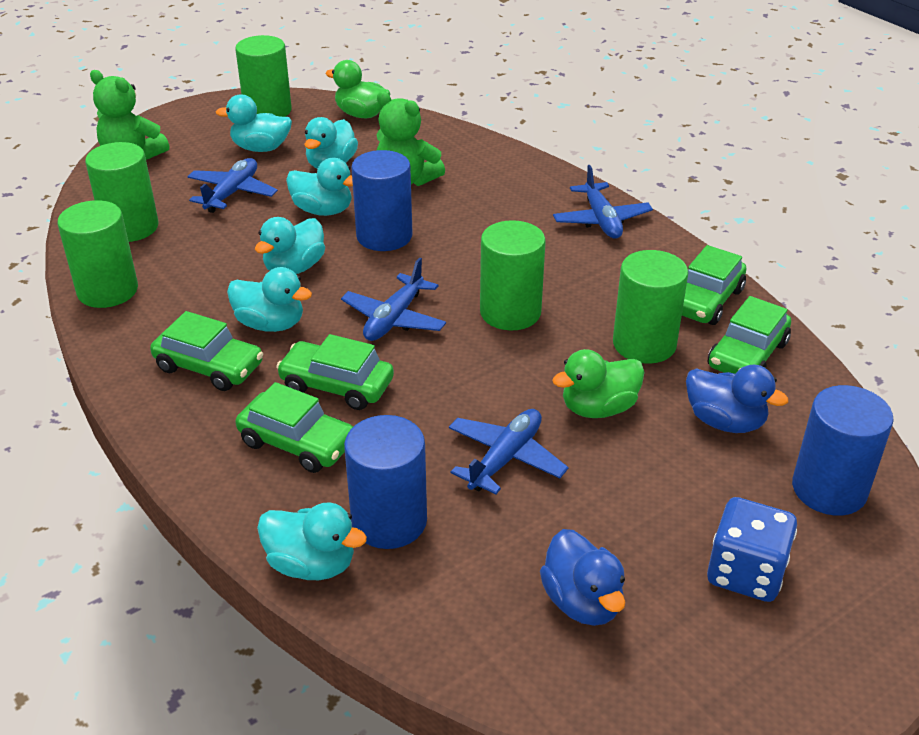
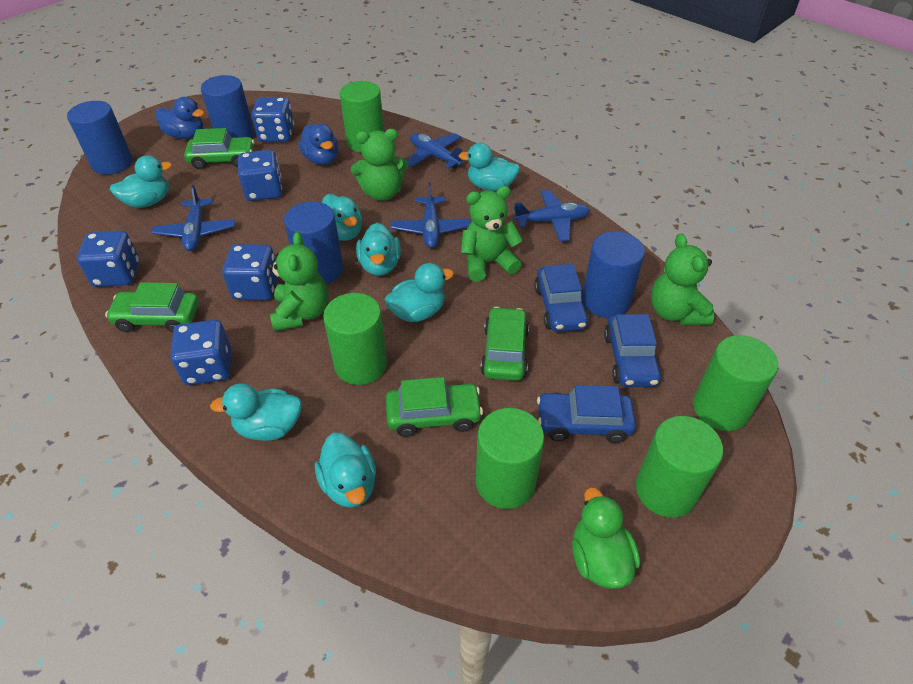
blue car: none = 0 -> [534,264,589,332] [537,385,636,443] [604,314,662,387] = 3
blue cylinder: [344,415,427,549] [351,150,413,251] [792,385,894,515] = 3 -> [67,101,133,175] [201,75,254,138] [284,201,343,284] [582,231,645,318] = 4
blue dice: [707,497,797,602] = 1 -> [77,231,139,287] [170,320,231,385] [222,244,278,300] [238,150,282,201] [252,97,294,142] = 5
green car: [150,311,263,391] [235,382,353,473] [276,334,394,410] [682,245,747,325] [708,296,791,374] = 5 -> [105,282,199,333] [184,128,255,169] [386,377,483,437] [481,307,529,381] = 4
green duck: [325,60,391,118] [552,349,645,418] = 2 -> [572,487,640,589] = 1
green teddy bear: [90,70,169,160] [376,91,445,186] = 2 -> [268,232,328,332] [351,129,408,201] [461,186,523,282] [651,234,714,326] = 4
turquoise duck: [216,94,292,152] [227,267,312,332] [255,217,325,274] [257,502,367,580] [286,158,353,216] [304,117,358,169] = 6 -> [110,155,172,208] [210,383,302,441] [315,433,376,508] [322,194,362,241] [356,223,401,276] [385,263,454,322] [459,143,520,191] = 7

